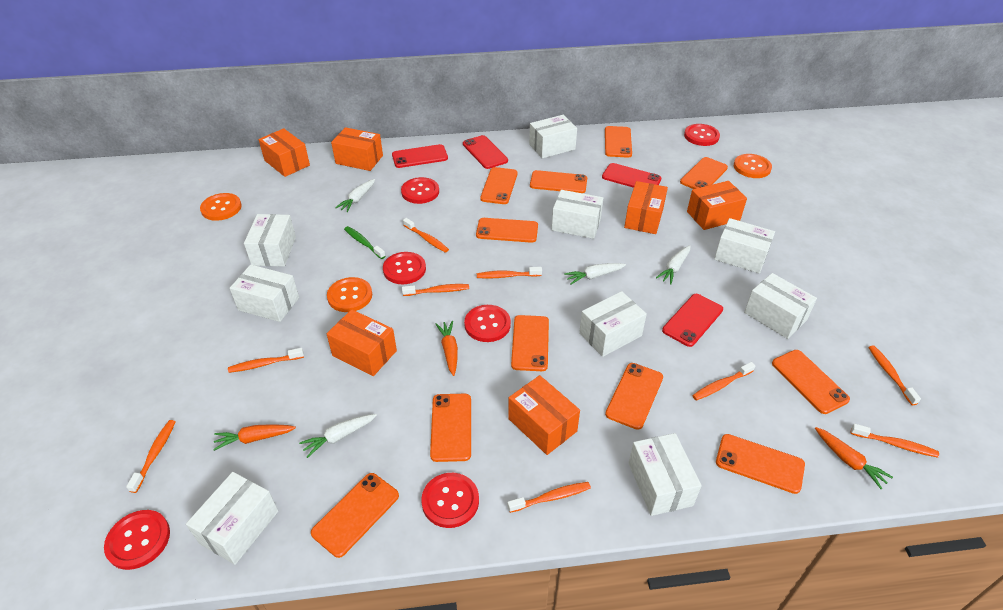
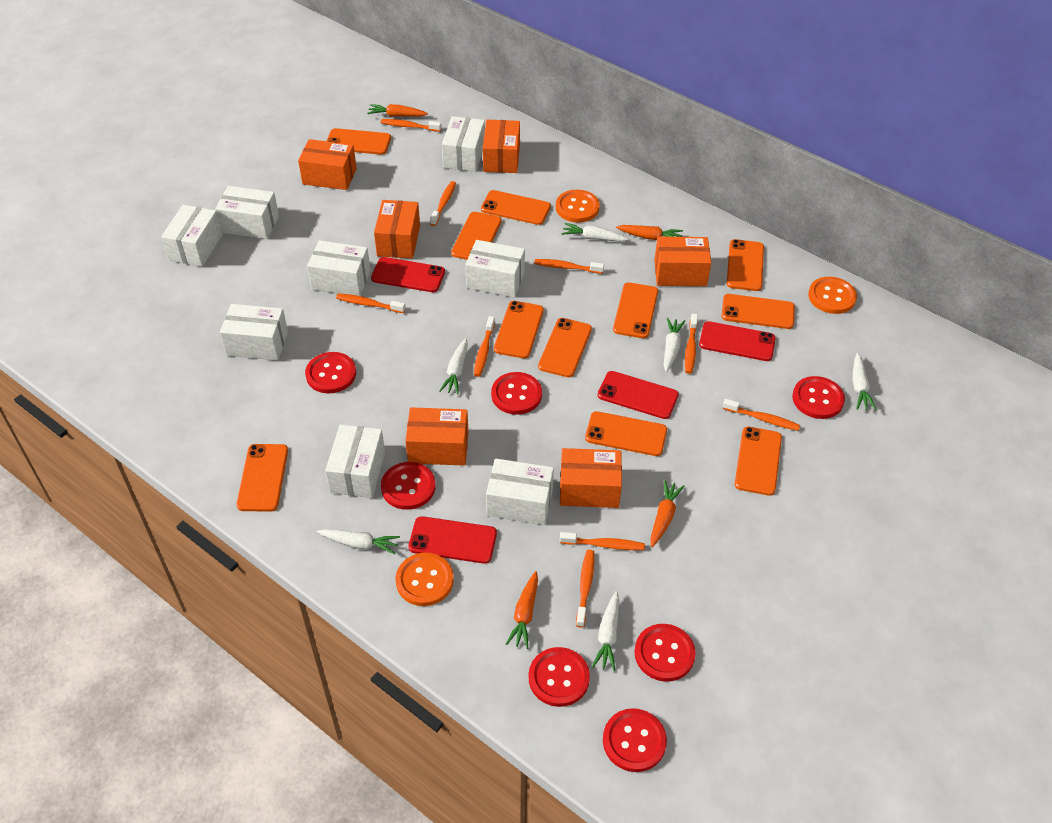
green toothbrush: [344,226,385,259] = 1 -> none = 0
orange carrot: [213,424,296,451] [435,321,458,376] [815,427,893,489] = 3 -> [367,104,428,117] [506,571,538,649] [616,225,683,240] [650,480,685,547] = 4
red button: [104,510,170,570] [383,252,426,284] [401,177,439,204] [421,473,479,528] [464,305,511,342] [684,124,720,146] = 6 -> [305,352,356,393] [381,462,436,510] [491,372,542,415] [529,647,590,707] [603,708,667,772] [634,624,696,682] [792,376,845,419] = 7
white box: [186,472,278,565] [230,265,299,322] [244,214,296,267] [529,115,577,158] [552,190,603,239] [579,291,647,357] [628,433,702,516] [714,218,775,274] [744,273,817,339] = 9 -> [161,205,223,267] [215,186,279,239] [220,304,288,361] [307,240,371,296] [325,424,385,498] [442,116,485,172] [465,240,525,298] [486,458,554,525] = 8
white carrot: [299,414,377,458] [335,179,375,212] [564,263,626,284] [656,245,690,284] = 4 -> [317,529,400,555] [440,338,468,394] [562,223,629,242] [592,591,619,671] [664,318,685,372] [852,353,876,410] = 6

